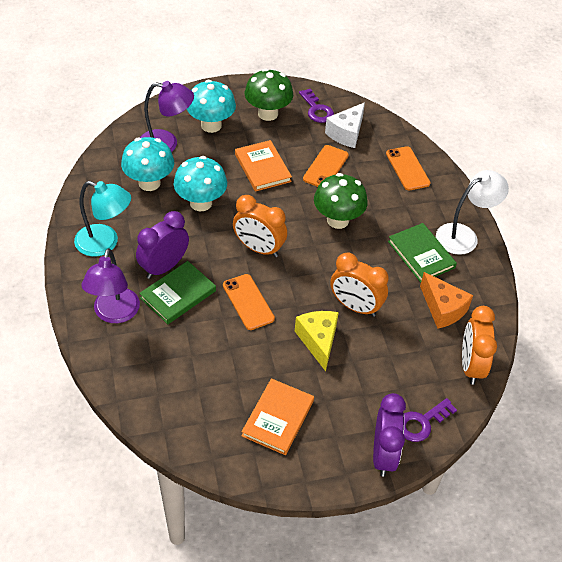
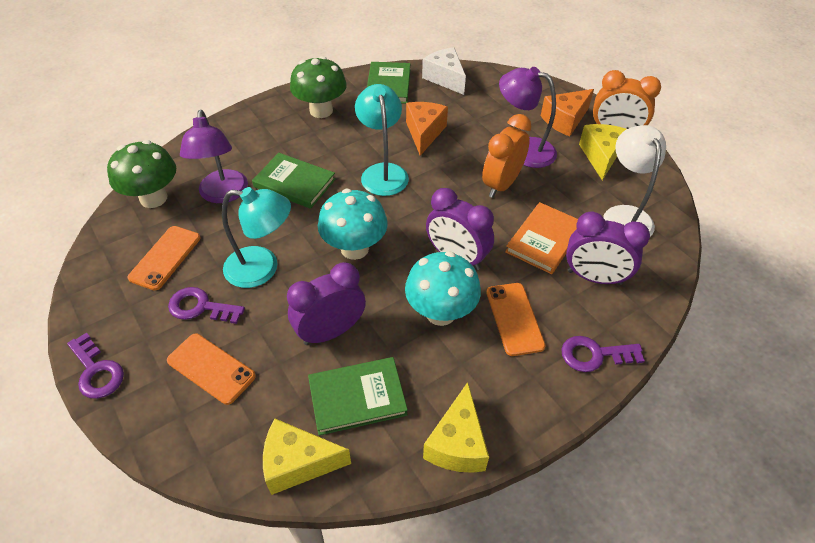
green book: [139,261,216,324] [388,223,457,283] = 2 -> [252,153,336,209] [308,357,408,435] [367,62,410,104] = 3
orange book: [235,140,292,192] [241,378,314,455] = 2 -> [505,202,578,274] = 1
orange cheese: [420,272,473,329] = 1 -> [406,102,448,156] [541,89,594,136] = 2
orange clock: [233,195,287,257] [330,252,388,317] [462,306,497,385] = 3 -> [482,114,531,198] [593,70,661,129] = 2
purple clock: [136,211,189,279] [373,393,406,477] = 2 -> [287,262,366,345] [426,188,494,270] [566,212,650,285] = 3
purple key: [299,89,334,123] [404,398,457,442] = 2 -> [67,332,124,399] [168,287,245,324] [561,336,645,372] = 3
turquoise lamp: [74,181,131,256] = 1 -> [222,187,291,288] [355,84,409,196] = 2
turquoise mushroom: [121,137,174,191] [174,156,227,211] [187,80,236,133] = 3 -> [318,189,388,260] [405,251,481,326] = 2
yellow cheese: [295,311,339,371] = 1 -> [263,418,351,495] [423,382,489,473] [579,124,626,180] = 3

